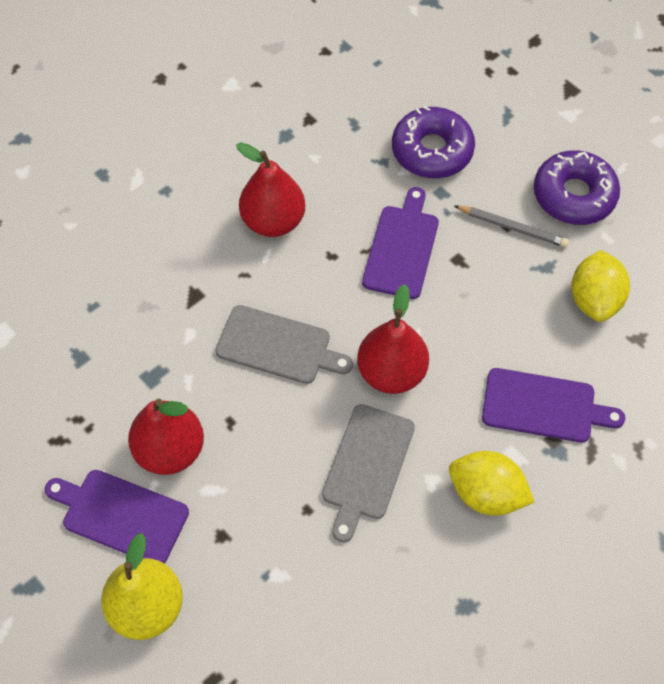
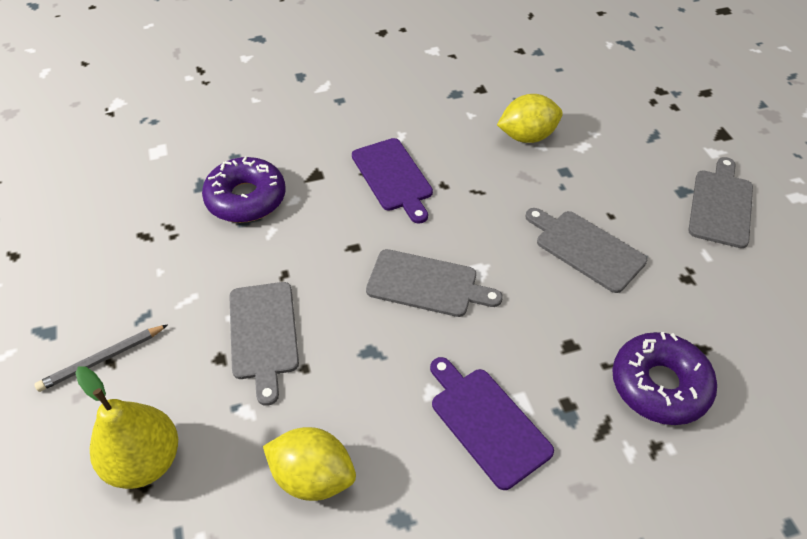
grey cutting board: [215,305,353,384] [322,404,415,542] = 2 -> [229,282,299,406] [366,249,503,317] [525,208,647,293] [688,157,753,248] = 4
purple cutting board: [44,470,189,564] [362,187,439,299] [482,368,625,443] = 3 -> [352,138,433,224] [430,357,554,490] = 2
red pear: [128,399,204,475] [236,142,305,237] [357,284,429,394] = 3 -> none = 0

